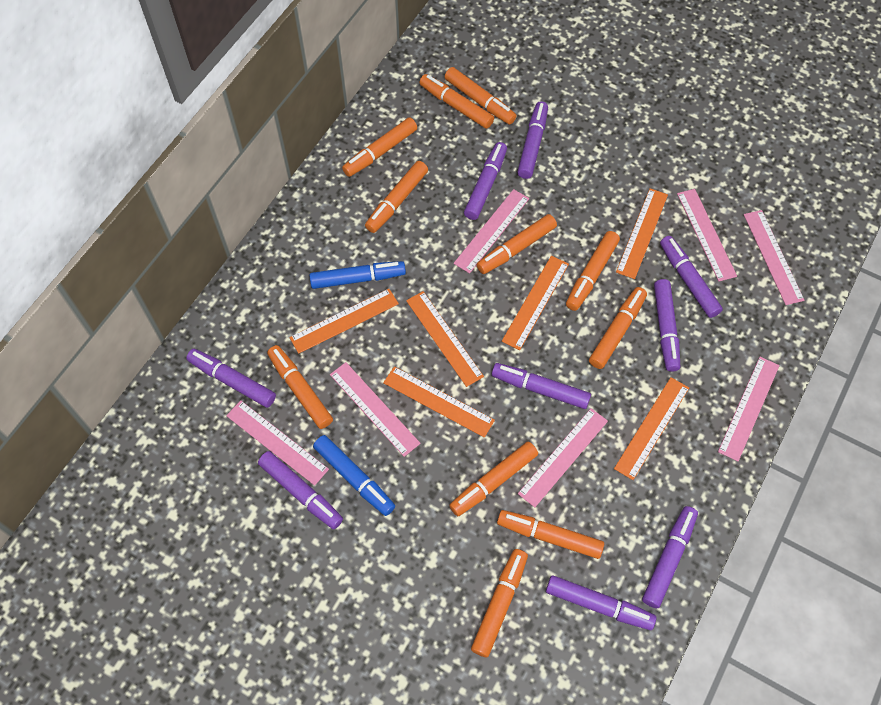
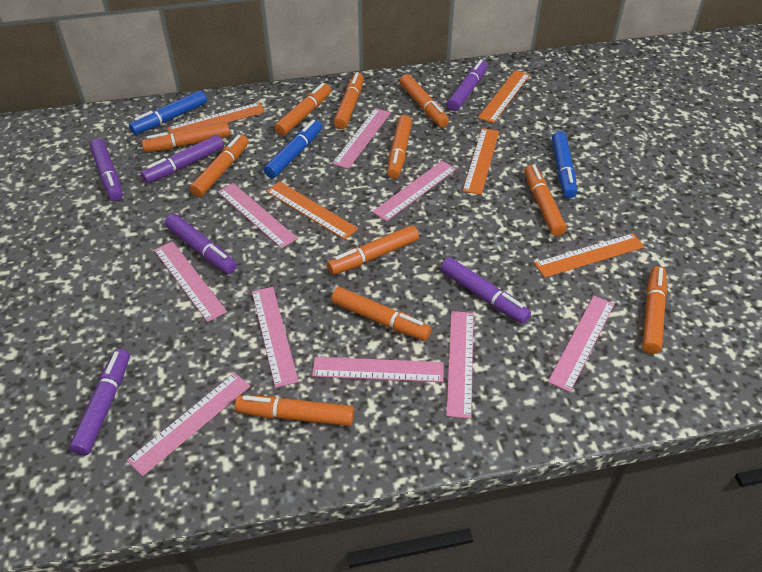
blue marker: [309,261,406,289] [313,435,395,516] = 2 -> [129,90,207,135] [264,120,322,178] [552,131,577,198] = 3
orange ruler: [289,289,399,354] [383,366,495,438] [406,291,484,387] [502,256,569,350] [614,377,689,480] [616,188,668,279] = 6 -> [168,102,265,134] [266,181,358,240] [463,128,499,195] [478,70,530,123] [534,233,645,278] = 5
pink ruler: [226,400,329,486] [330,362,421,457] [453,189,529,273] [518,408,608,508] [677,189,737,281] [718,357,780,461] [744,210,804,305] = 7 -> [127,373,251,476] [154,241,227,322] [217,183,298,249] [252,287,299,388] [312,357,444,382] [332,108,391,169] [372,161,456,222] [446,311,474,419] [548,296,615,392] = 9
purple marker: [186,349,276,408] [258,451,343,529] [464,142,507,220] [492,363,591,409] [517,101,548,179] [546,575,656,630] [642,506,698,608] [654,279,680,372] [660,236,723,318] = 9 -> [69,349,130,456] [90,138,123,201] [141,135,224,183] [165,214,237,274] [441,257,531,324] [447,59,488,111] = 6

